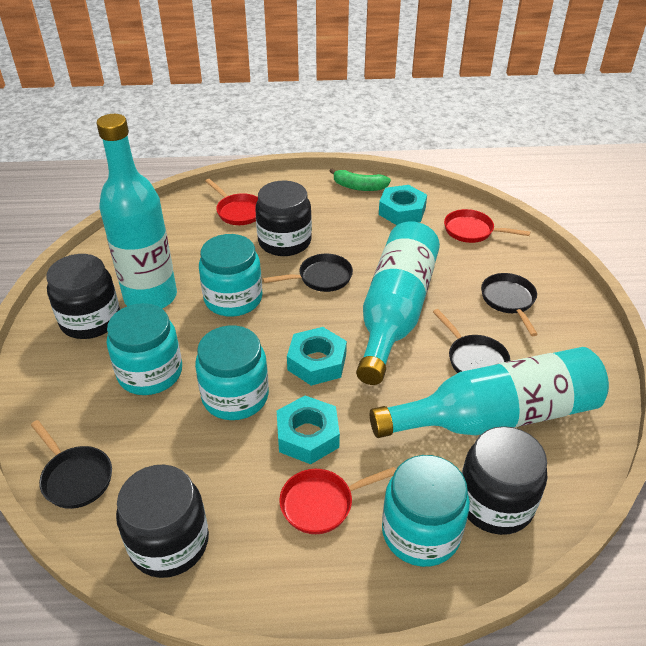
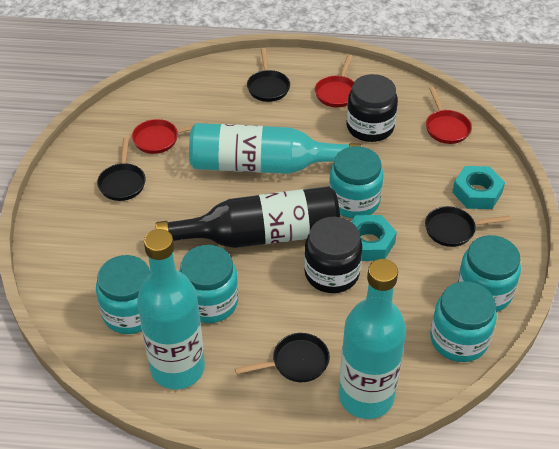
black bottle: none = 0 -> [155,186,340,248] = 1
black jar: [46,254,120,339] [116,465,209,578] [255,181,312,256] [462,426,547,535] = 4 -> [304,217,363,293] [346,74,398,142] = 2
green banana: [330,168,391,191] = 1 -> none = 0
turquoise jar: [107,303,182,395] [195,326,269,420] [199,234,263,317] [382,455,470,567] = 4 -> [96,255,150,334] [179,245,238,323] [329,146,384,218] [430,281,497,362] [457,235,521,312] = 5
turquoise nut: [277,396,340,464] [287,327,347,386] [379,185,427,225] = 3 -> [351,215,397,261] [452,166,505,209] = 2

